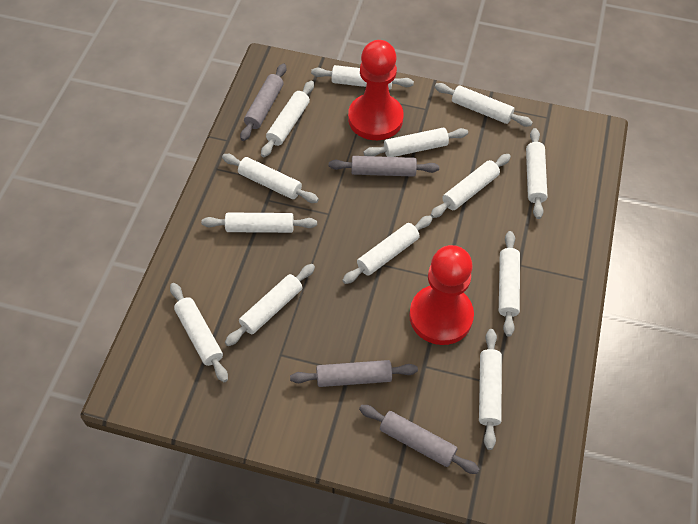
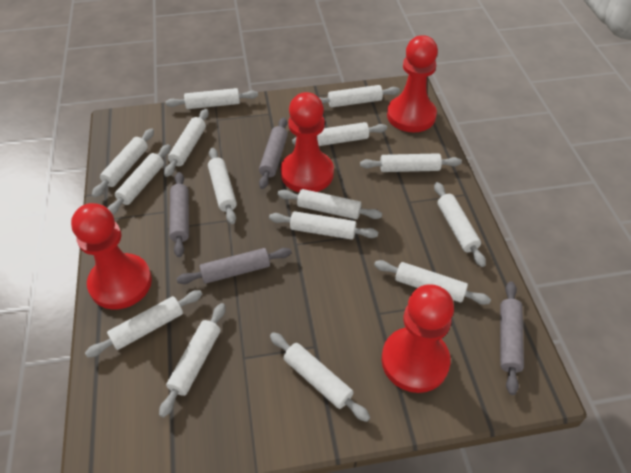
red pawn: [348,40,404,140] [409,245,474,345] = 2 -> [71,203,152,310] [281,92,334,192] [381,284,454,393] [387,35,438,132] = 4
white rolling pin: [170,283,228,382] [201,213,317,233] [222,154,319,203] [225,264,315,346] [261,81,314,157] [311,65,414,90] [342,215,433,284] [364,128,468,157] [430,154,511,218] [435,83,533,127] [479,329,502,450] [499,231,520,337] [526,128,547,219] = 13 -> [85,290,202,358] [92,128,154,198] [107,144,171,215] [159,303,225,417] [164,109,209,177] [165,88,258,109] [208,148,237,224] [269,211,378,240] [270,332,370,422] [278,189,382,219] [292,122,387,146] [318,85,400,108] [360,153,462,172] [374,260,491,305] [434,182,486,267] = 15

